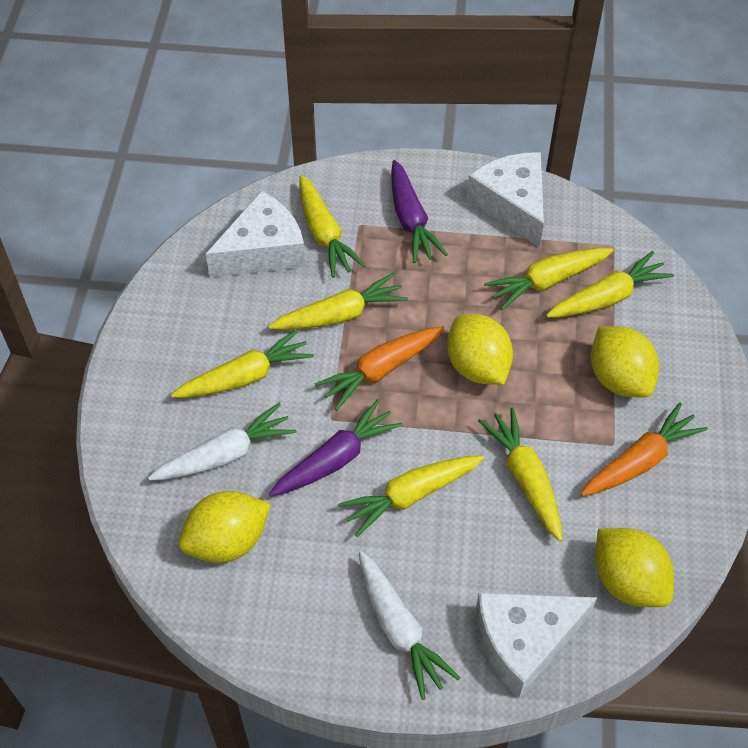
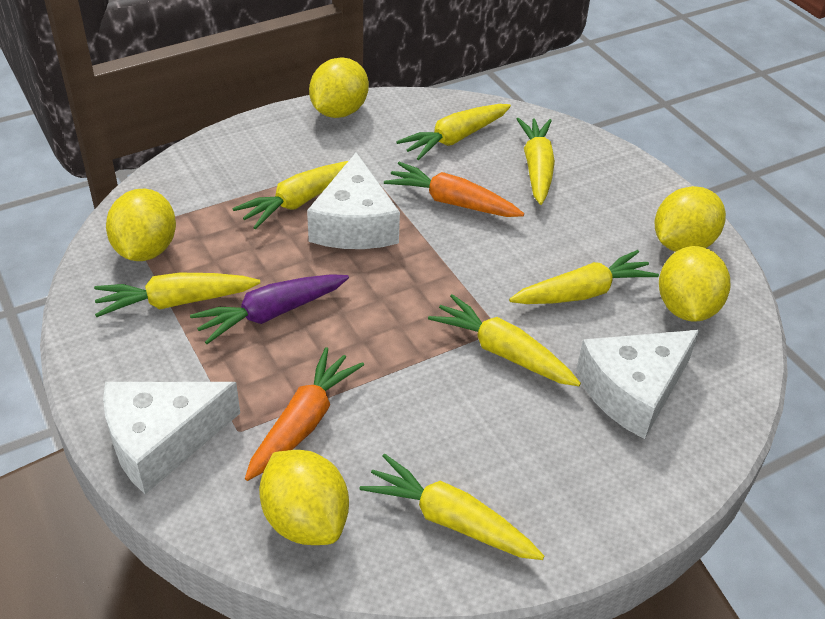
purple carrot: [269,399,403,497] [391,160,448,263] = 2 -> [190,274,349,344] = 1
white carrot: [148,403,296,481] [359,551,460,700] = 2 -> none = 0
yellow lemon: [179,491,271,563] [447,314,513,385] [591,326,659,397] [595,528,674,607] = 4 -> [106,189,176,261] [259,450,349,545] [309,58,369,118] [655,186,726,252] [659,246,730,322] = 5

